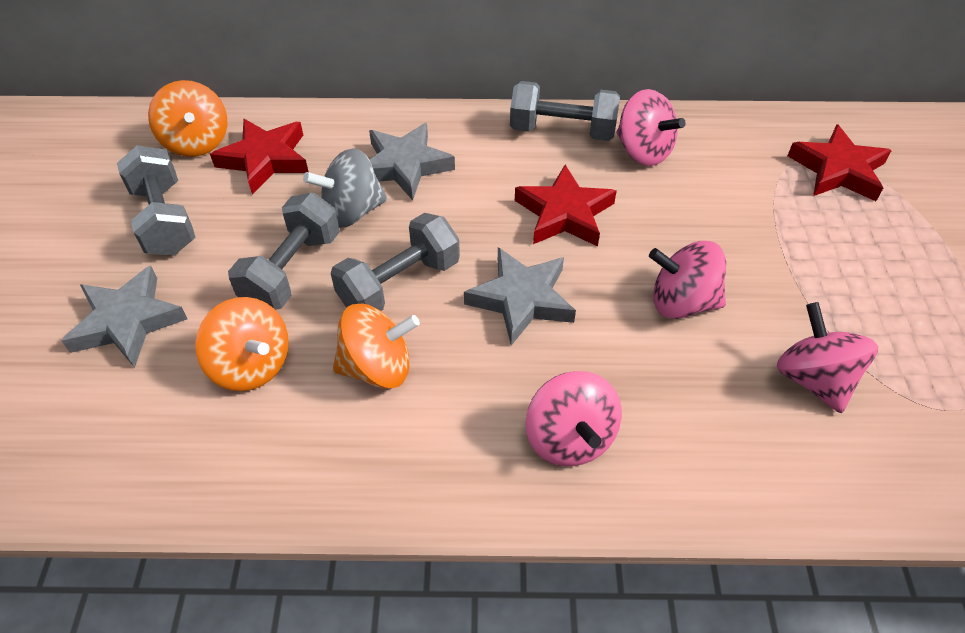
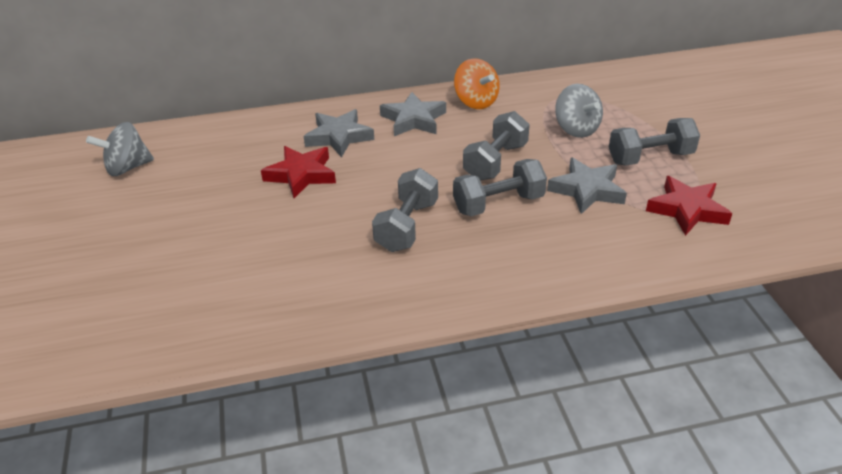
grey spinning top: [303,148,387,228] = 1 -> [86,122,154,176] [555,84,603,138] = 2
orange spinning top: [148,80,227,157] [195,297,289,391] [333,304,420,389] = 3 -> [454,58,500,109] = 1
pink spinning top: [526,371,622,466] [617,89,686,166] [649,241,726,319] [777,302,878,413] = 4 -> none = 0
red star: [210,119,309,195] [515,165,617,246] [788,124,892,201] = 3 -> [261,146,336,198] [646,176,732,236] = 2

